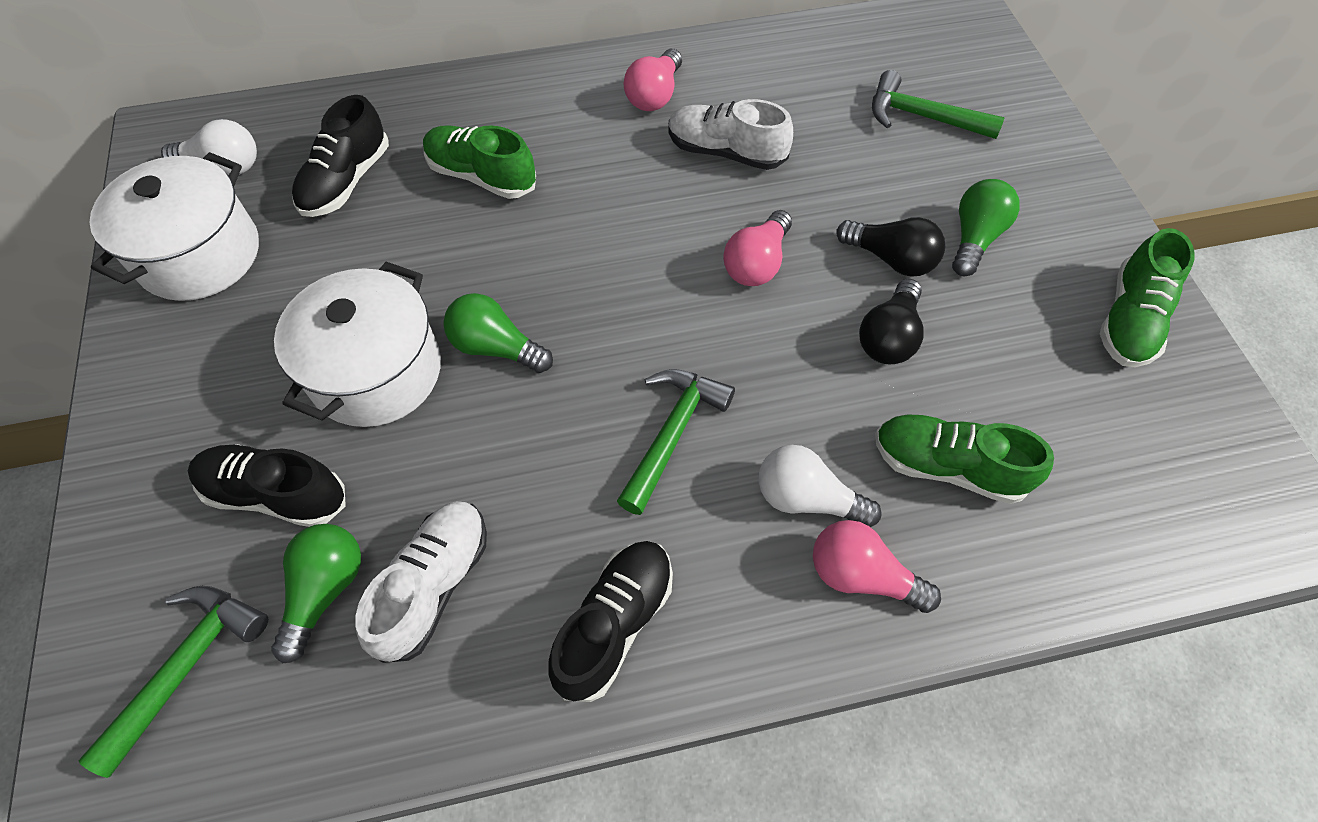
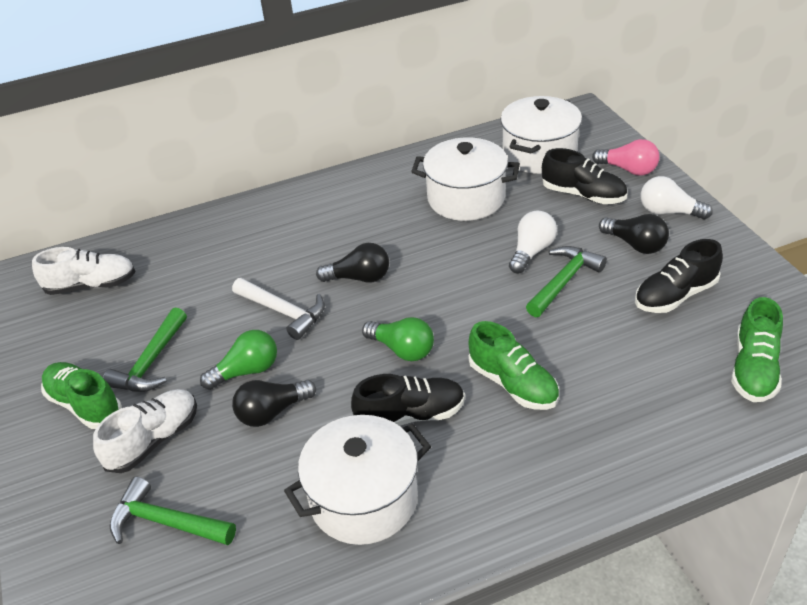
black light bulb: [837,217,945,277] [859,279,924,364] = 2 -> [232,379,316,427] [316,243,389,283] [599,214,669,254] = 3
green light bulb: [272,524,361,663] [443,293,553,373] [952,179,1020,276] = 3 -> [200,330,277,390] [362,317,434,361] = 2
pink light bulb: [624,49,682,111] [723,210,792,286] [813,520,941,613] = 3 -> [592,139,660,175] = 1
white hammer: none = 0 -> [232,278,325,340] = 1
white pot: [90,152,259,301] [274,262,441,427] = 2 -> [284,415,431,545] [411,138,520,221] [500,96,582,174] = 3

